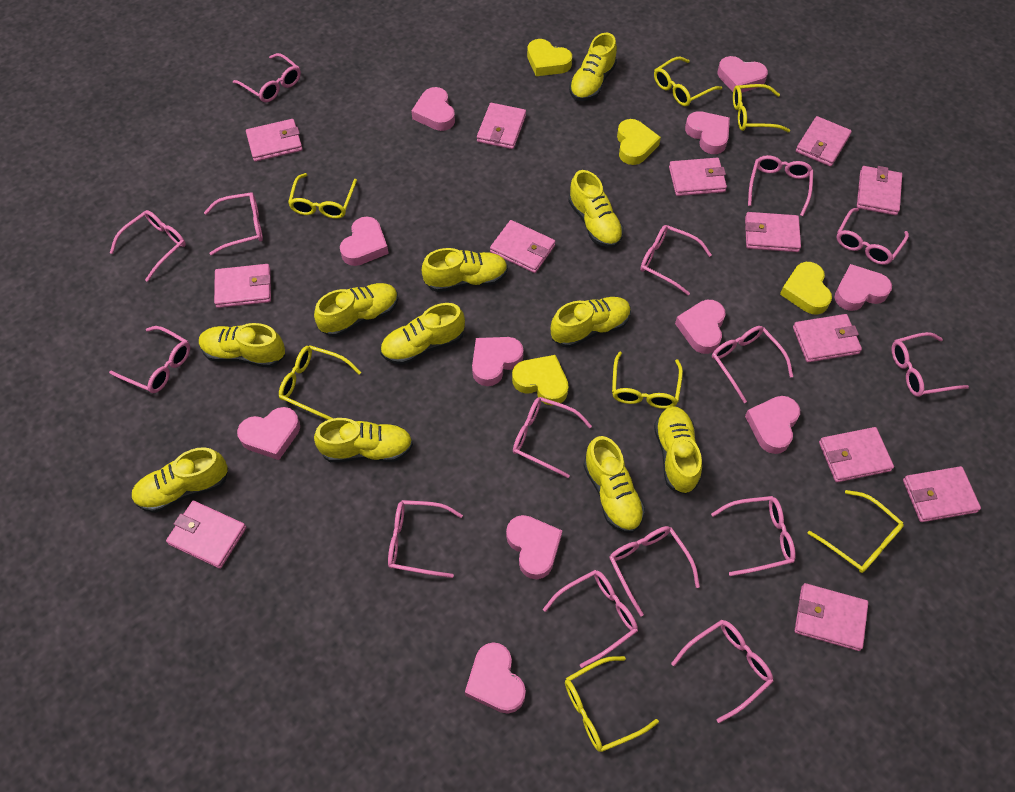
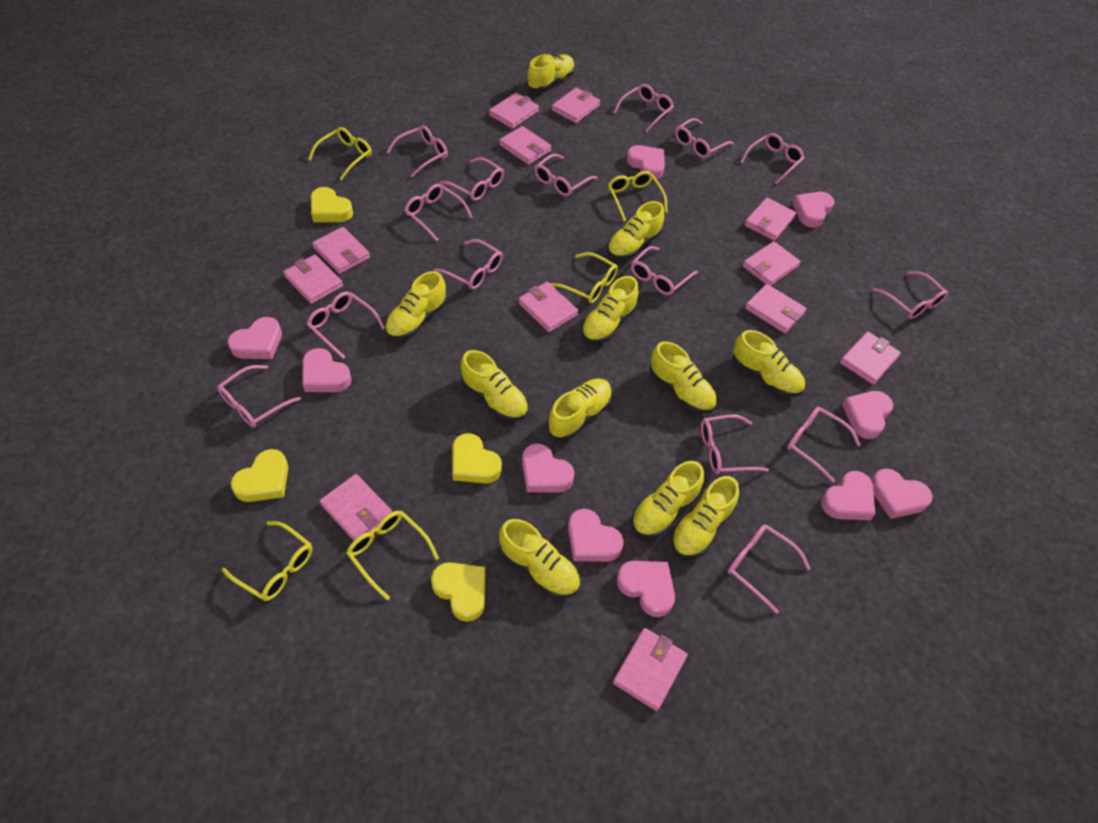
pink heart: [237,407,300,460] [340,216,389,266] [411,87,455,131] [465,642,526,714] [472,337,524,386] [506,515,562,579] [675,300,726,354] [685,111,730,154] [718,56,768,92] [745,396,800,454] [834,264,892,311] = 11 -> [228,317,282,359] [302,348,352,392] [522,444,574,493] [568,509,624,562] [617,561,675,617] [627,145,665,179] [793,192,835,228] [821,471,875,520] [842,391,893,439] [872,469,932,519] = 10
pink wallet: [166,501,246,569] [214,264,271,308] [246,119,303,162] [477,103,526,149] [490,220,555,273] [669,158,727,196] [745,212,801,252] [793,314,862,362] [795,583,868,651] [796,116,852,167] [819,427,894,482] [857,166,902,215] [903,466,981,522] = 13 -> [283,255,343,304] [312,227,370,274] [320,474,392,541] [489,93,539,129] [499,126,552,165] [518,282,578,332] [552,87,600,123] [613,628,688,711] [742,241,801,286] [744,198,796,241] [745,284,806,333] [840,332,901,385] = 12
yellow glasses: [279,345,361,420] [288,173,357,219] [565,656,659,752] [612,352,683,409] [654,57,722,106] [733,84,790,132] [807,490,904,573] = 7 -> [222,521,313,601] [308,127,372,180] [346,511,439,600] [550,252,618,303] [608,171,668,221] = 5

